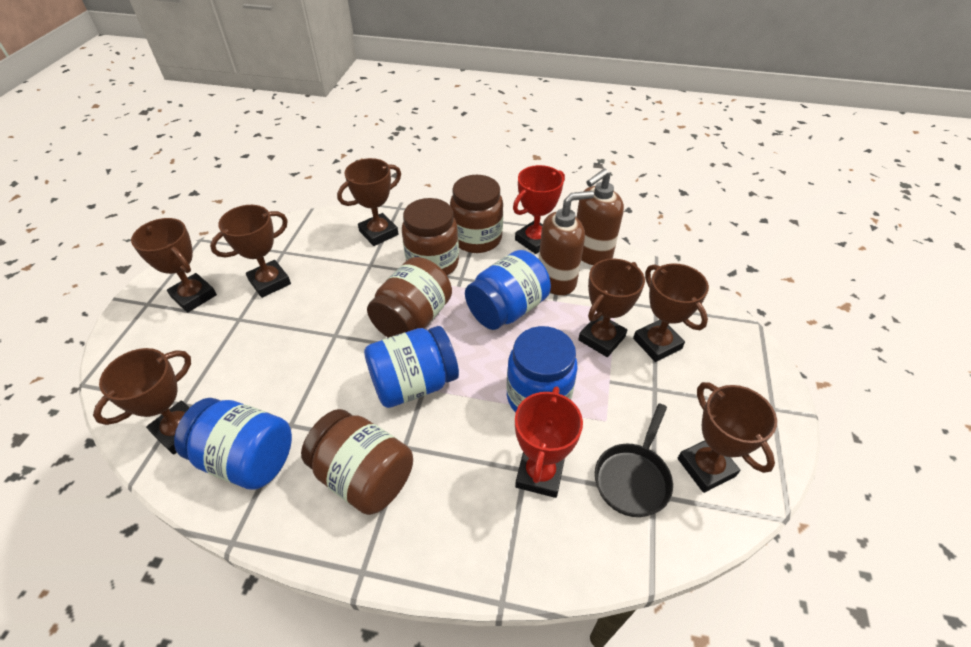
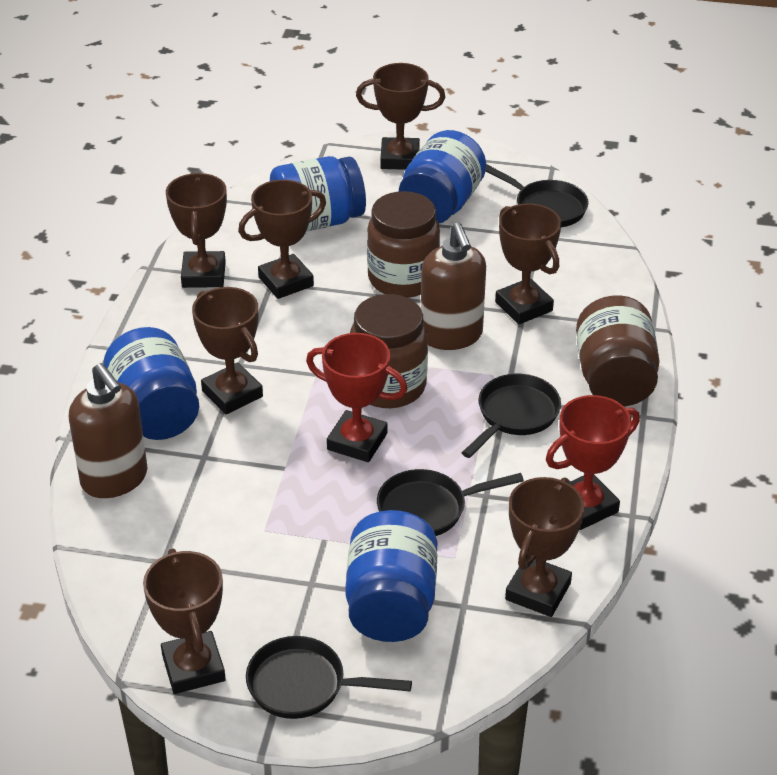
black pan: [595,403,673,517] = 1 -> [246,636,412,719] [377,469,524,536] [462,374,561,458] [486,164,589,227] = 4
brown jar: [301,409,413,515] [367,257,452,338] [402,198,459,276] [450,175,503,253] = 4 -> [350,294,428,408] [367,191,440,298] [576,295,660,407] = 3

